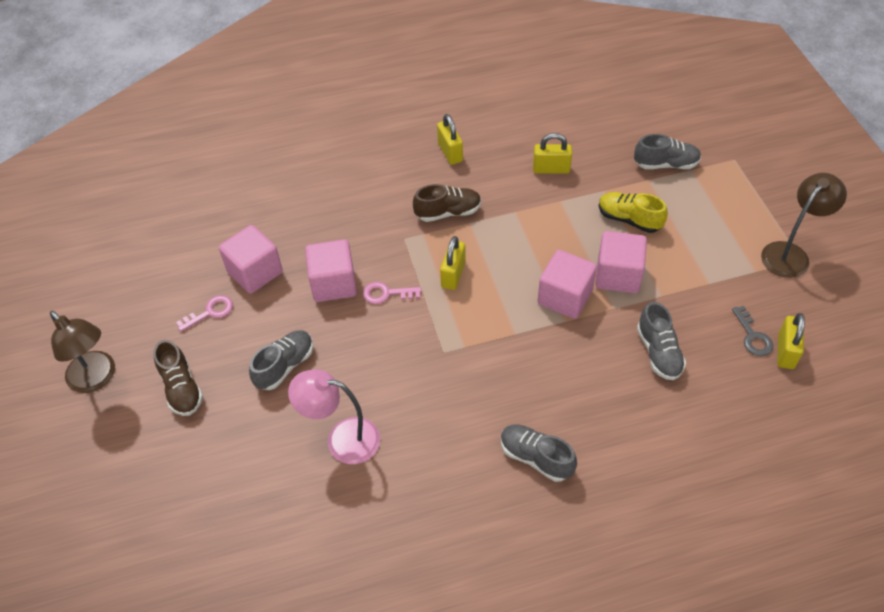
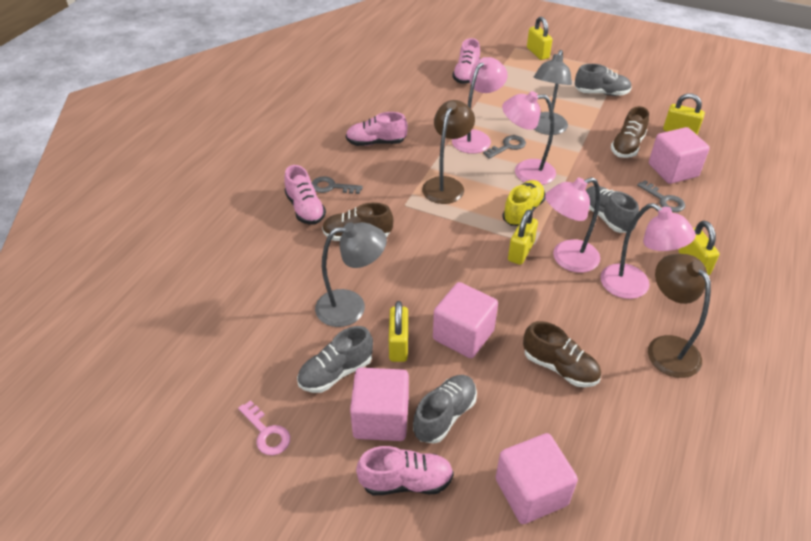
brown shoe: [153,340,203,416] [413,184,481,222] = 2 -> [322,202,393,241] [523,321,601,387] [611,106,649,158] = 3
grey key: [732,306,773,356] = 1 -> [312,176,363,194] [483,135,526,159] [637,180,685,212] = 3
grey lamp: none = 0 -> [315,222,387,327] [534,50,572,135] = 2
pink key: [176,295,233,332] [363,282,421,304] = 2 -> [238,400,290,455] = 1
pink lamp: [288,369,380,464] = 1 -> [452,57,508,154] [502,91,556,185] [545,177,600,273] [600,203,696,299] = 4
pink shoe: none = 0 -> [284,165,326,225] [346,112,408,146] [356,446,454,495] [452,38,480,84] = 4
yellow padlock: [437,114,463,165] [440,236,466,290] [533,133,572,174] [777,313,805,369] = 4 -> [389,301,408,362] [508,209,538,265] [527,16,553,60] [663,93,705,135] [678,221,720,275] = 5

